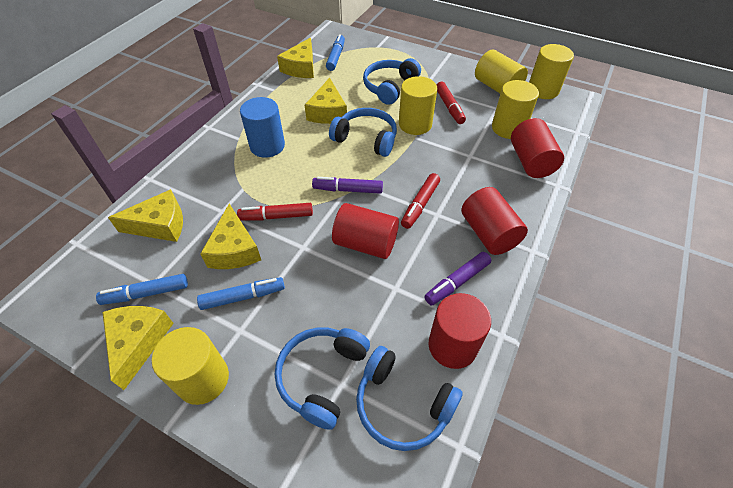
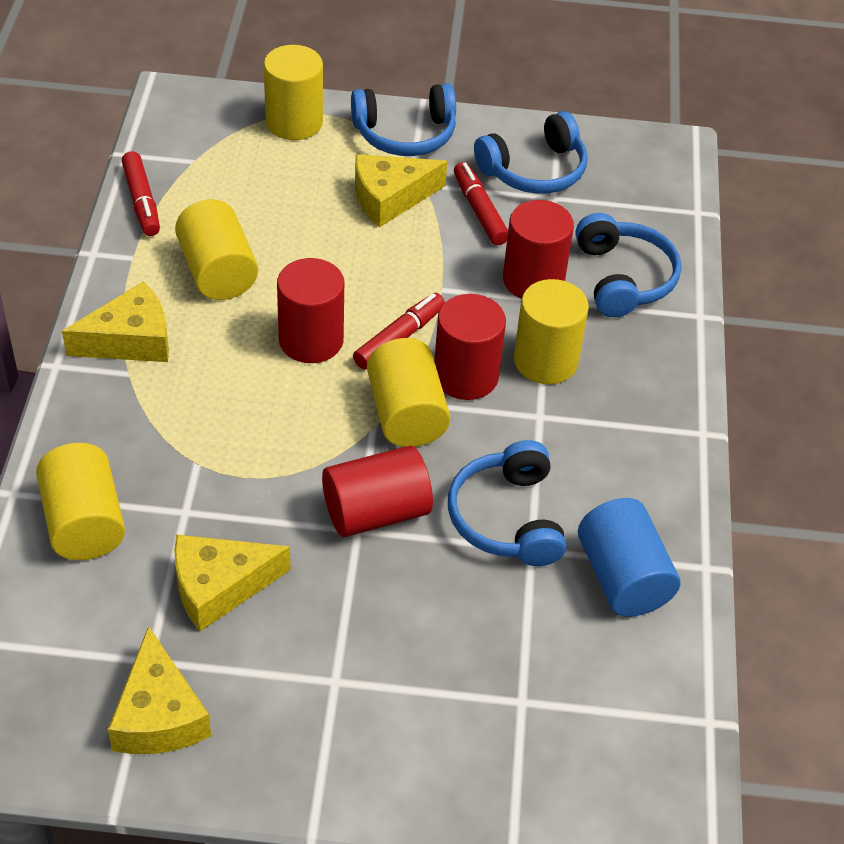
blue marker: [96,274,188,305] [197,277,285,310] [326,34,345,71] = 3 -> none = 0
purple marker: [312,177,383,194] [424,252,491,305] = 2 -> none = 0
yellow cheese: [102,306,174,390] [108,189,183,242] [200,204,261,269] [277,38,314,78] [305,78,347,124] = 5 -> [62,282,169,362] [108,626,211,754] [174,534,291,631] [355,154,447,227] = 4

